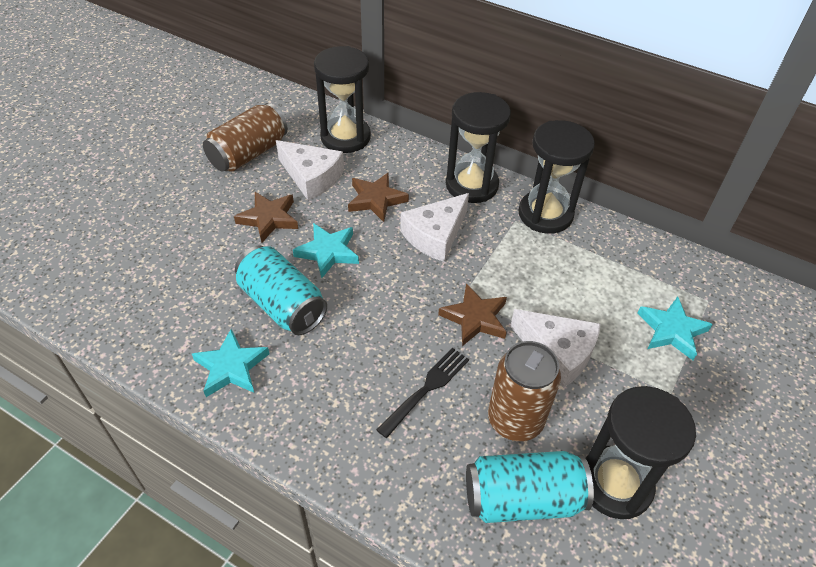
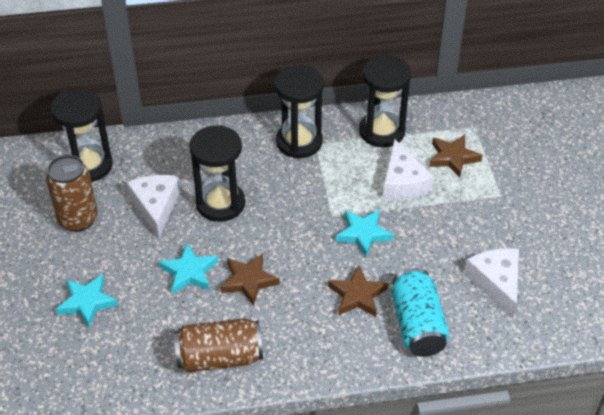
black fork: [376,348,469,438] = 1 -> none = 0
turquoise can: [235,246,327,335] [466,451,594,523] = 2 -> [391,268,449,357] = 1

